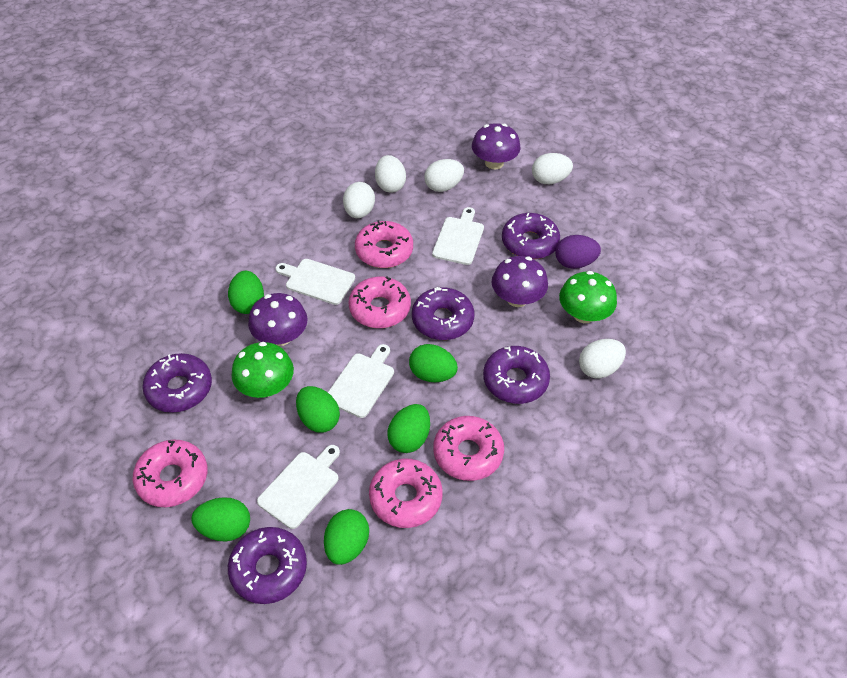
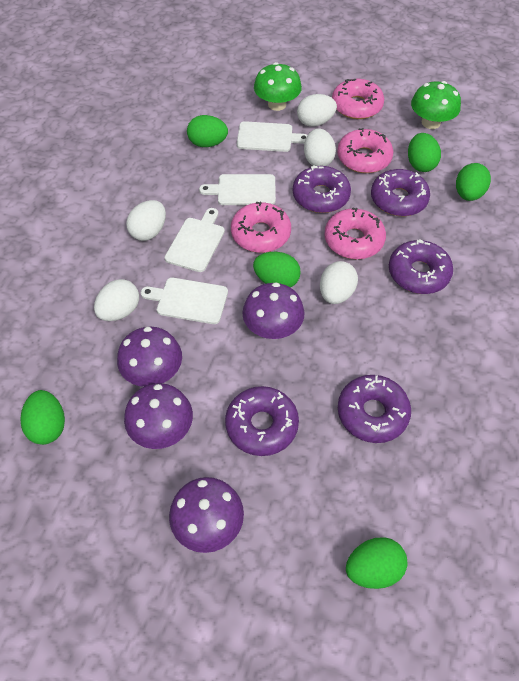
pink donut: [132,440,207,507] [348,276,411,328] [355,220,413,268] [369,459,443,528] [433,416,504,481] = 5 -> [231,202,291,253] [324,207,386,259] [332,79,384,119] [337,128,393,173] = 4
purple egg: [555,235,601,269] = 1 -> none = 0
purple mushroom: [248,293,308,346] [472,123,521,169] [492,256,548,307] = 3 -> [117,327,182,387] [124,383,193,449] [169,477,244,553] [242,282,305,339] = 4

